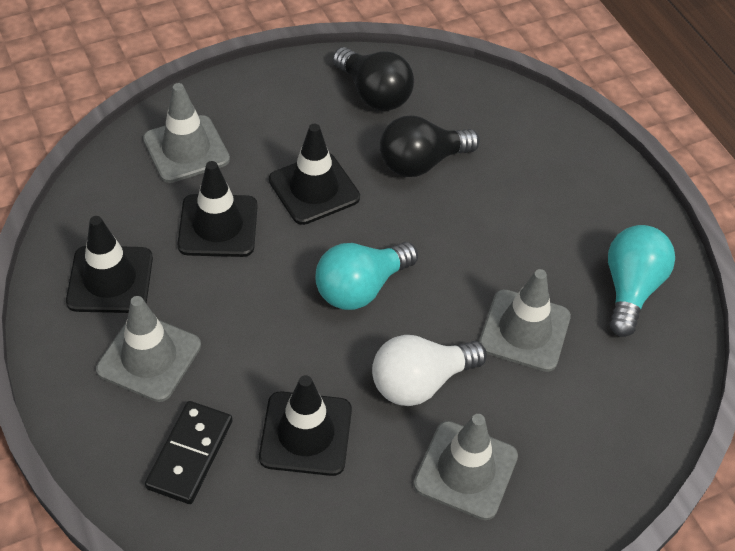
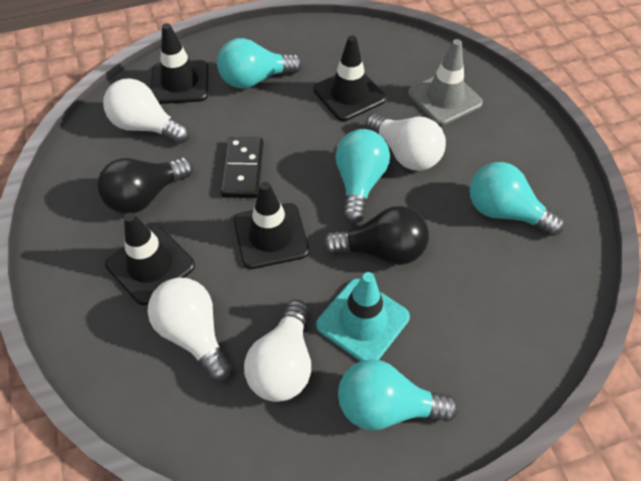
grey traffic cone: [96,296,201,402] [143,83,230,183] [414,414,518,520] [479,269,571,372] = 4 -> [408,39,483,125] = 1
turquoise light bulb: [315,242,418,310] [608,225,675,337] = 2 -> [217,38,302,89] [335,129,390,224] [338,359,458,430] [469,162,564,236] = 4
turquoise traffic cone: none = 0 -> [316,272,410,361] = 1
white light bulb: [372,335,487,406] = 1 -> [103,78,190,144] [148,278,232,382] [244,300,311,402] [365,113,446,171] = 4

